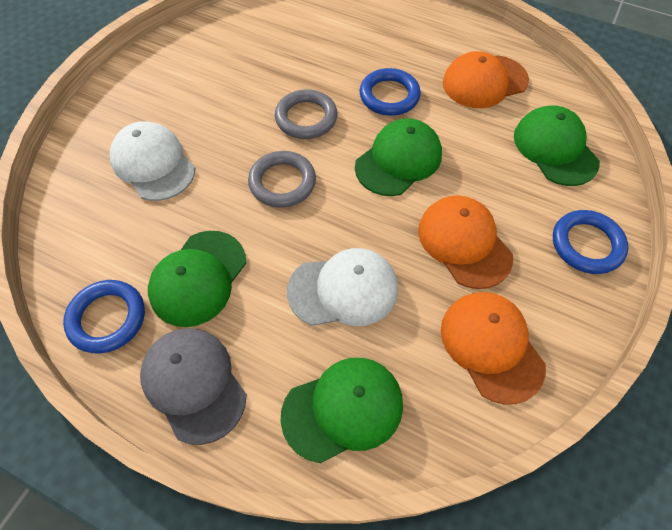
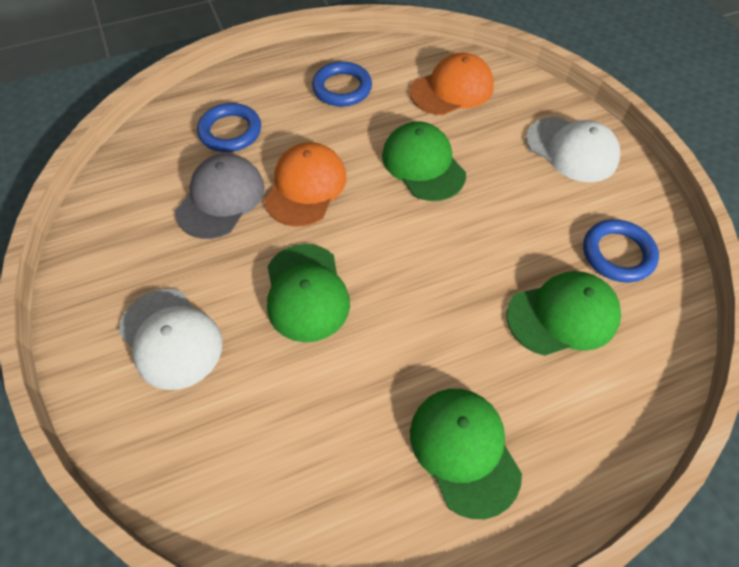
grey ring: [248,151,316,208] [275,89,338,139] = 2 -> none = 0
orange cap: [418,195,513,289] [441,292,546,405] [443,51,529,108] = 3 -> [264,142,347,227] [410,53,494,115] = 2

